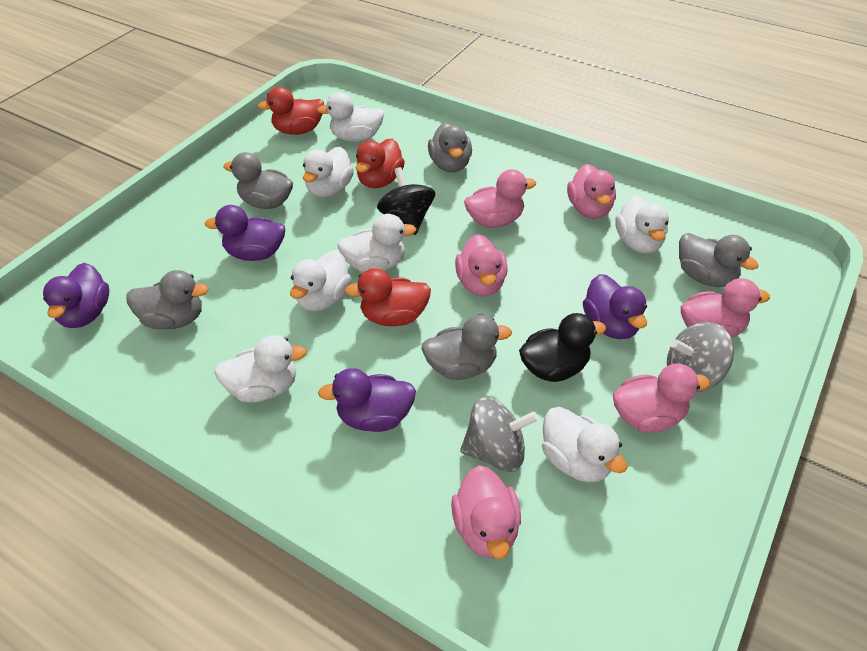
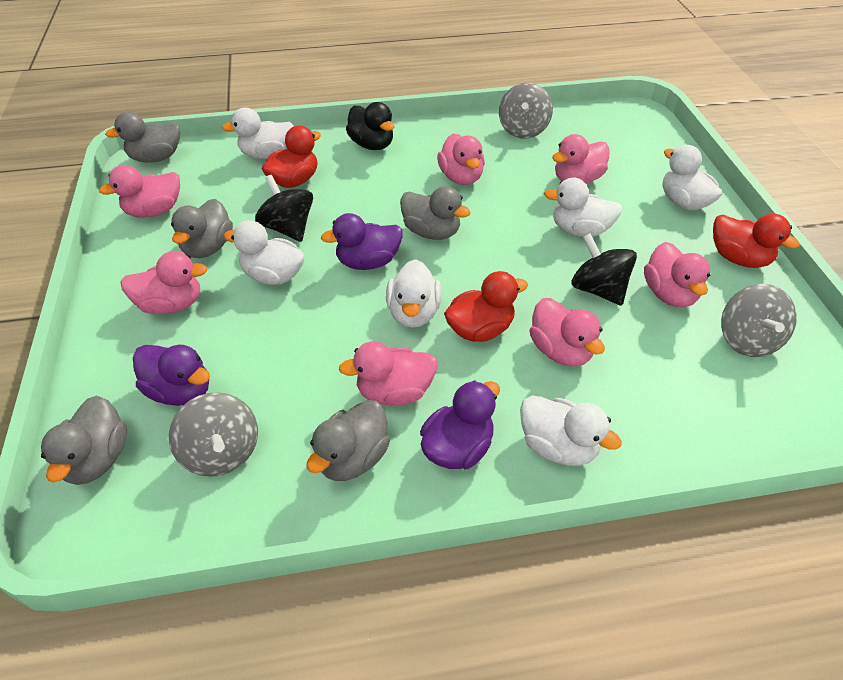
black spinning top: [377,167,435,235] = 1 -> [255,175,313,242] [572,233,637,306] = 2
grey spinning top: [460,397,538,472] [667,322,734,392] = 2 -> [169,392,258,477] [499,83,553,138] [721,284,797,357] = 3
pink duck: [451,465,521,559] [455,234,508,297] [464,169,536,228] [567,164,616,219] [613,363,710,433] [681,278,770,338] = 6 -> [99,165,180,218] [120,251,208,314] [339,341,438,405] [437,133,485,185] [530,298,605,366] [552,134,610,184] [644,242,710,307] = 7
purple duck: [43,263,109,328] [204,205,285,261] [318,368,416,432] [583,274,647,339] = 4 -> [133,345,210,406] [321,213,403,270] [420,380,500,469] = 3
white duck: [214,335,307,403] [290,250,352,311] [303,147,354,198] [317,92,384,142] [337,214,416,272] [542,407,627,482] [615,195,669,254] = 7 -> [222,108,294,159] [224,220,305,285] [386,259,442,328] [520,395,622,466] [544,178,622,237] [663,145,722,210] = 6

